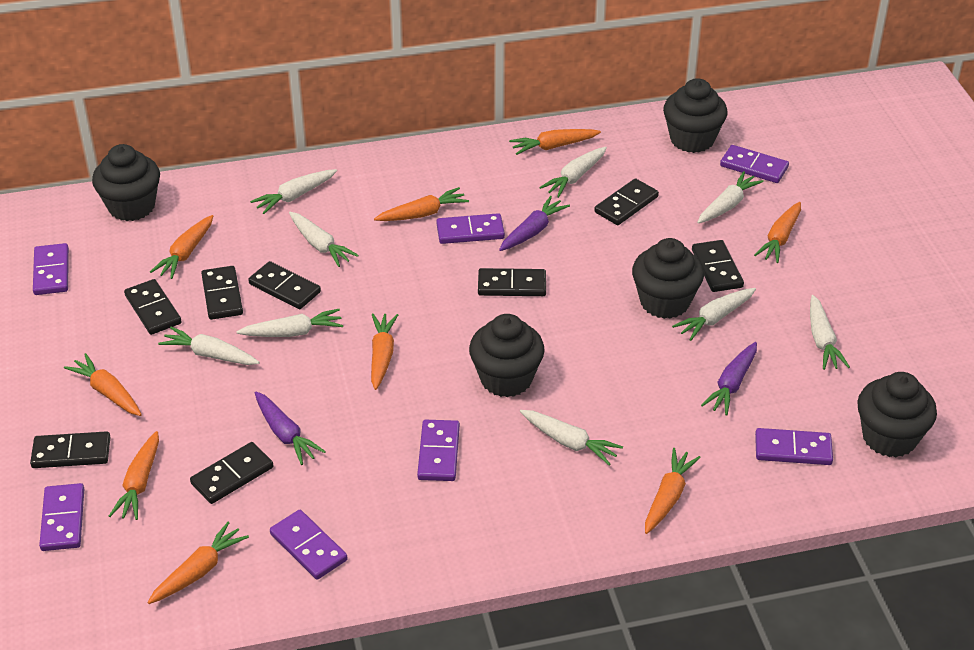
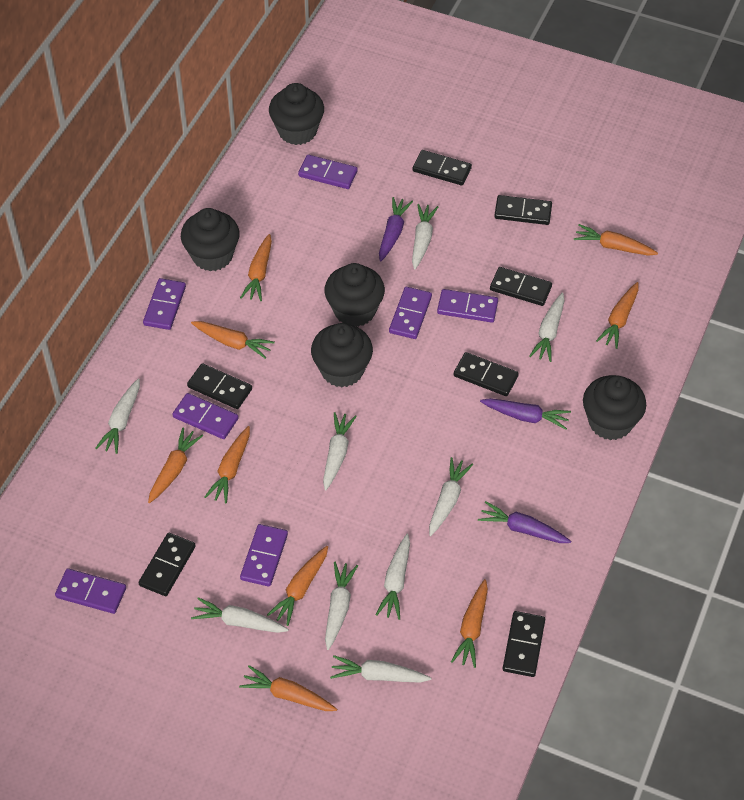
black domino: [30,431,110,468] [124,279,182,335] [190,442,274,504] [201,266,243,320] [248,261,321,309] [478,268,546,296] [594,178,659,225] [692,240,744,292] = 8 -> [139,533,196,596] [187,363,252,409] [412,150,472,186] [454,352,519,396] [490,267,552,306] [494,195,552,225] [503,611,545,677] = 7

